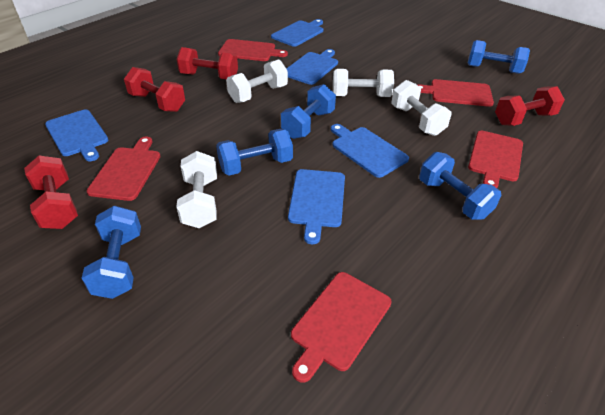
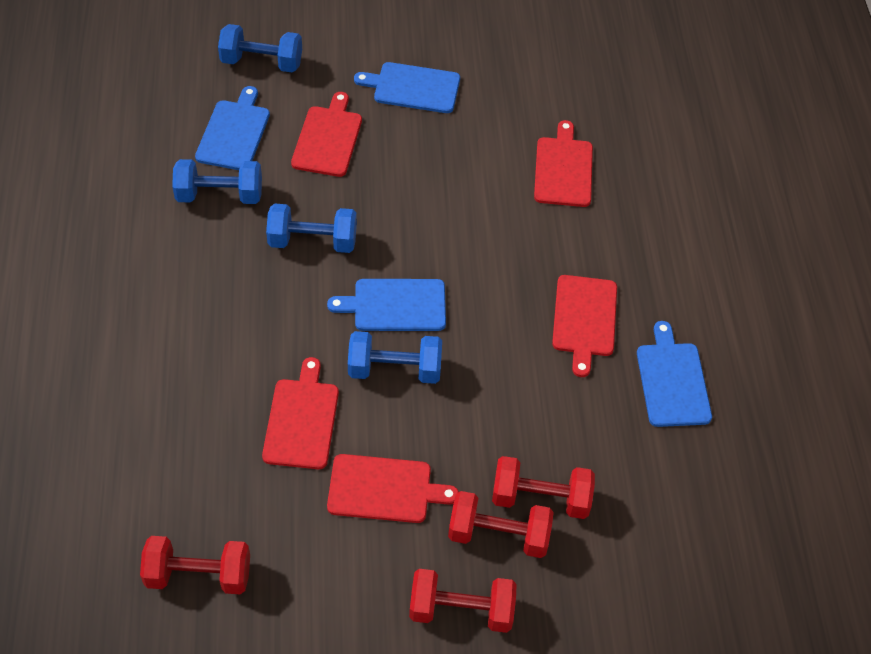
blue cutting board: [45,110,108,161] [271,19,323,47] [286,49,338,85] [288,169,345,244] [331,124,409,178] = 5 -> [195,86,270,170] [327,279,446,331] [354,62,460,113] [637,321,712,427] = 4
blue dumbbell: [81,206,141,299] [216,129,293,176] [281,84,336,139] [419,152,501,219] [467,40,530,74] = 5 -> [172,159,262,204] [218,24,302,73] [266,204,357,253] [348,331,442,384] = 4
white dumbbell: [176,151,217,228] [226,59,288,103] [333,69,394,97] [391,80,452,136] = 4 -> none = 0

